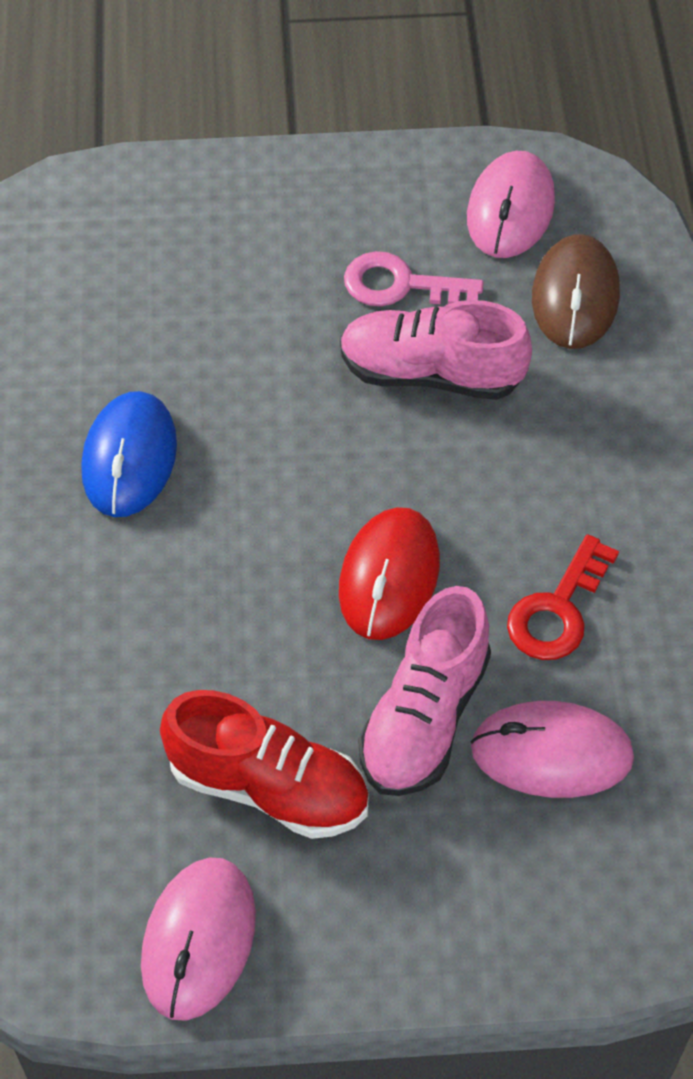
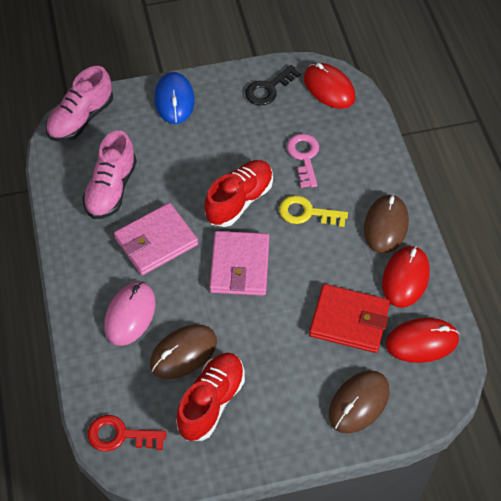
black key: none = 0 -> [245,65,301,106] = 1
brown mouse: [532,234,620,349] = 1 -> [150,325,217,379] [329,370,390,434] [364,194,409,254] = 3
pink mouse: [141,858,256,1021] [467,151,555,258] [471,701,634,798] = 3 -> [104,282,156,346] = 1
pink wallet: none = 0 -> [114,203,198,275] [209,231,269,296] = 2
red mouse: [339,507,440,640] = 1 -> [304,63,356,109] [382,246,430,308] [386,318,459,363] = 3
red shoe: [160,690,369,839] = 1 -> [176,353,245,441] [205,160,273,227] = 2
red wallet: none = 0 -> [309,284,390,353] = 1
yellow key: none = 0 -> [279,195,348,227] = 1

